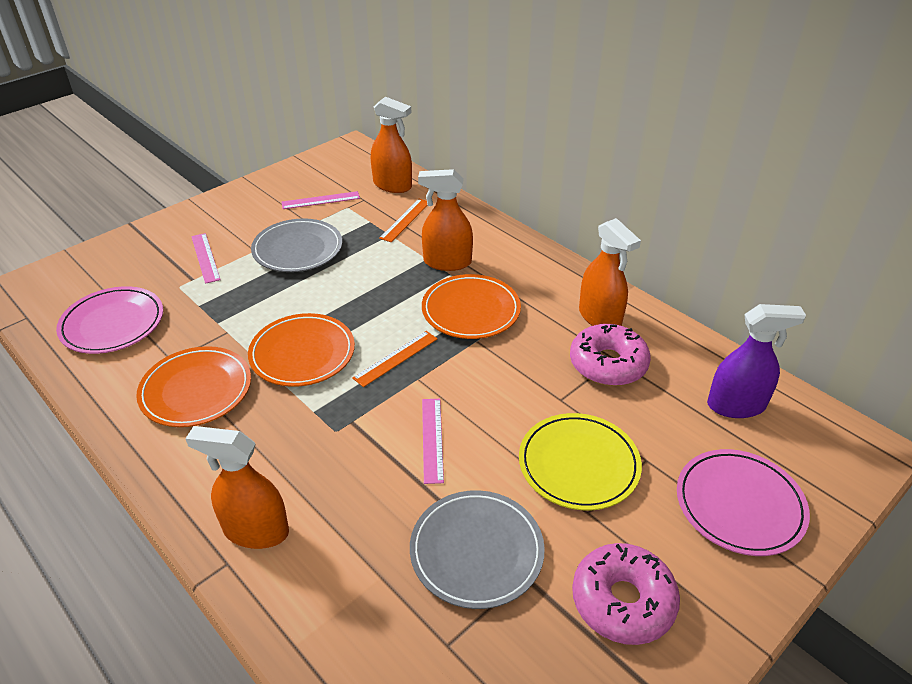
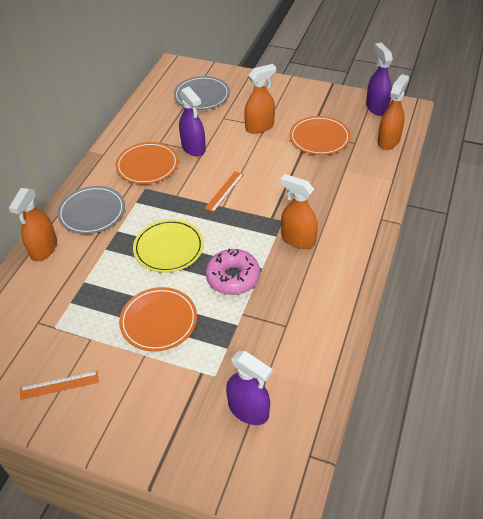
pink donut: [570,324,651,386] [572,543,680,645] = 2 -> [205,249,260,295] = 1
pink plate: [56,286,163,354] [677,449,810,556] = 2 -> none = 0
pink ruler: [191,233,221,284] [282,191,360,209] [422,399,444,484] = 3 -> none = 0
purple spray bottle: [707,304,806,418] = 1 -> [179,87,206,156] [226,351,273,425] [366,42,393,116] = 3

